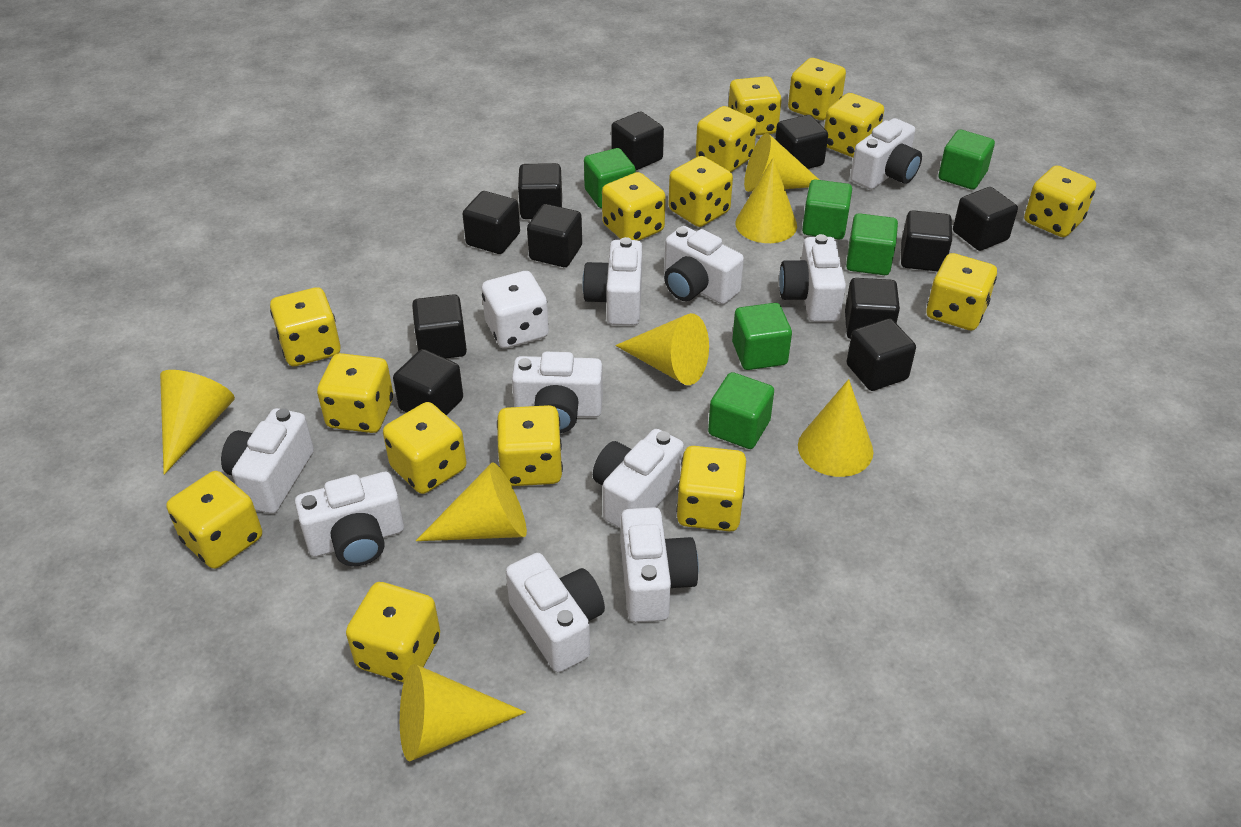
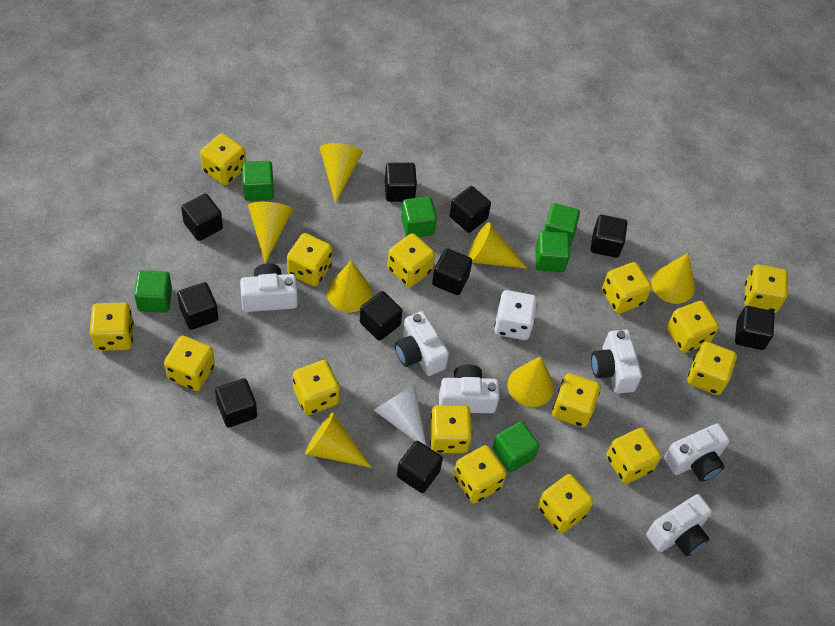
black cube: [393,349,463,415] [412,294,467,358] [462,191,520,254] [518,163,562,219] [527,204,582,267] [611,112,664,170] [775,115,828,169] [845,278,900,339] [846,319,916,391] [901,210,952,271] [953,187,1018,251] = 11 -> [177,282,219,330] [181,194,223,241] [215,378,257,428] [360,291,403,341] [385,163,417,202] [397,441,443,493] [432,248,472,295] [450,186,491,233] [591,215,628,258] [735,306,775,350] = 10
white camera: [221,408,314,514] [295,472,404,566] [506,553,605,672] [512,352,603,433] [582,237,642,325] [593,429,684,529] [621,507,699,622] [664,226,744,304] [779,234,846,322] [850,118,922,190] = 10 -> [240,263,298,312] [395,311,449,376] [439,364,500,413] [591,330,642,394] [646,494,712,556] [664,423,730,481] = 6
white cone: none = 0 -> [374,384,427,446] = 1

